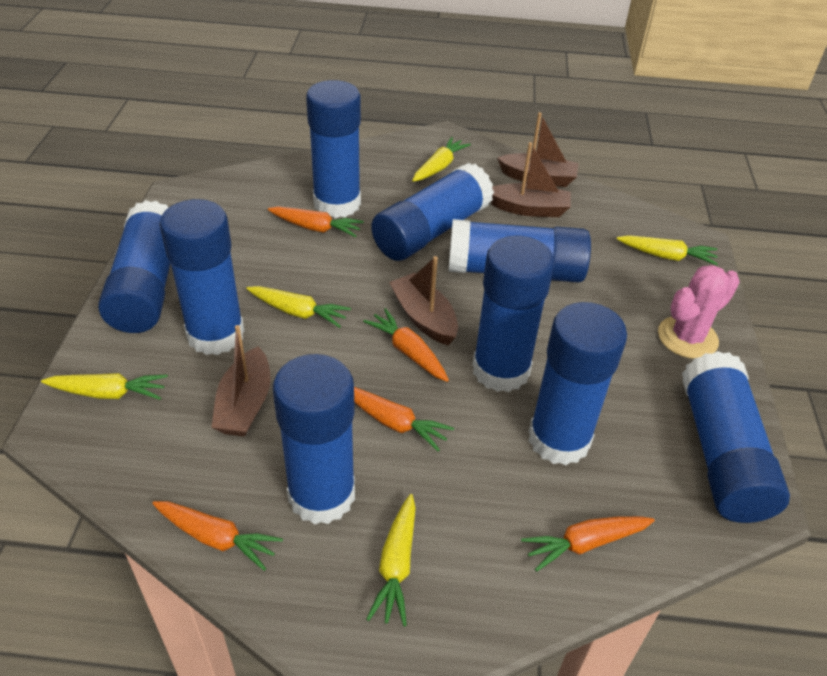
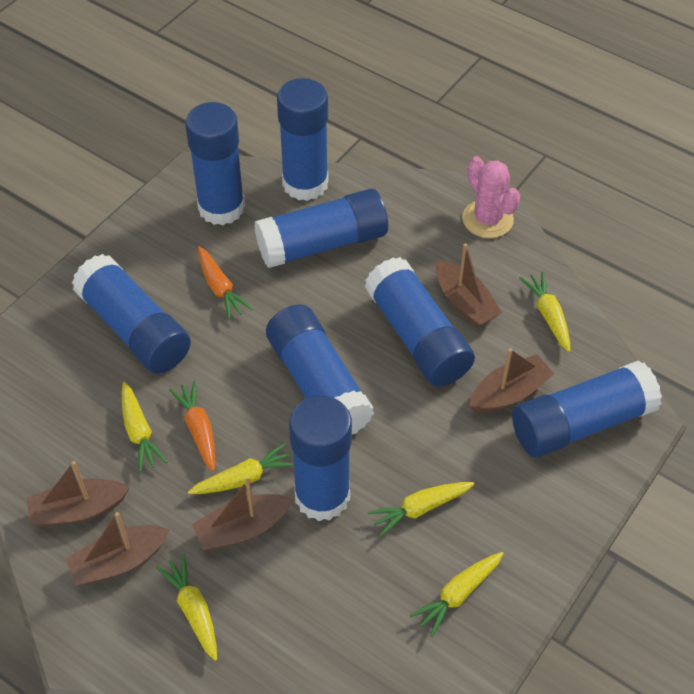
blue glue stick: [98,200,171,333] [159,199,245,355] [273,354,355,525] [306,80,361,218] [371,162,494,261] [448,219,591,283] [473,236,555,392] [529,302,627,465] [682,351,790,523] = 9 -> [72,254,191,374] [185,102,245,225] [254,189,388,268] [266,305,374,434] [277,78,328,201] [289,395,352,521] [364,257,475,387] [512,360,662,457] = 8
brown boat: [211,325,271,437] [389,256,458,346] [491,142,571,217] [497,112,579,187] = 4 -> [26,461,130,527] [66,512,170,585] [192,479,293,551] [436,243,502,328] [470,348,554,413] = 5
orange carrot: [152,501,283,571] [268,207,364,237] [354,387,454,452] [363,308,449,382] [521,516,655,572] = 5 -> [169,380,215,471] [198,246,253,320] = 2
yellow carrot: [41,373,168,400] [246,286,351,328] [366,494,416,626] [412,137,471,182] [617,235,718,266] = 5 -> [122,382,167,472] [156,554,217,661] [188,442,294,494] [367,482,474,537] [410,552,504,637] [520,271,570,352] = 6

